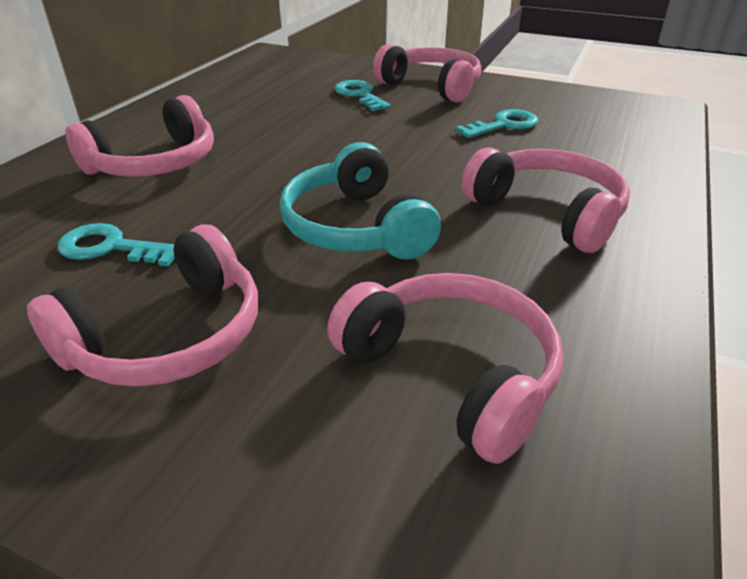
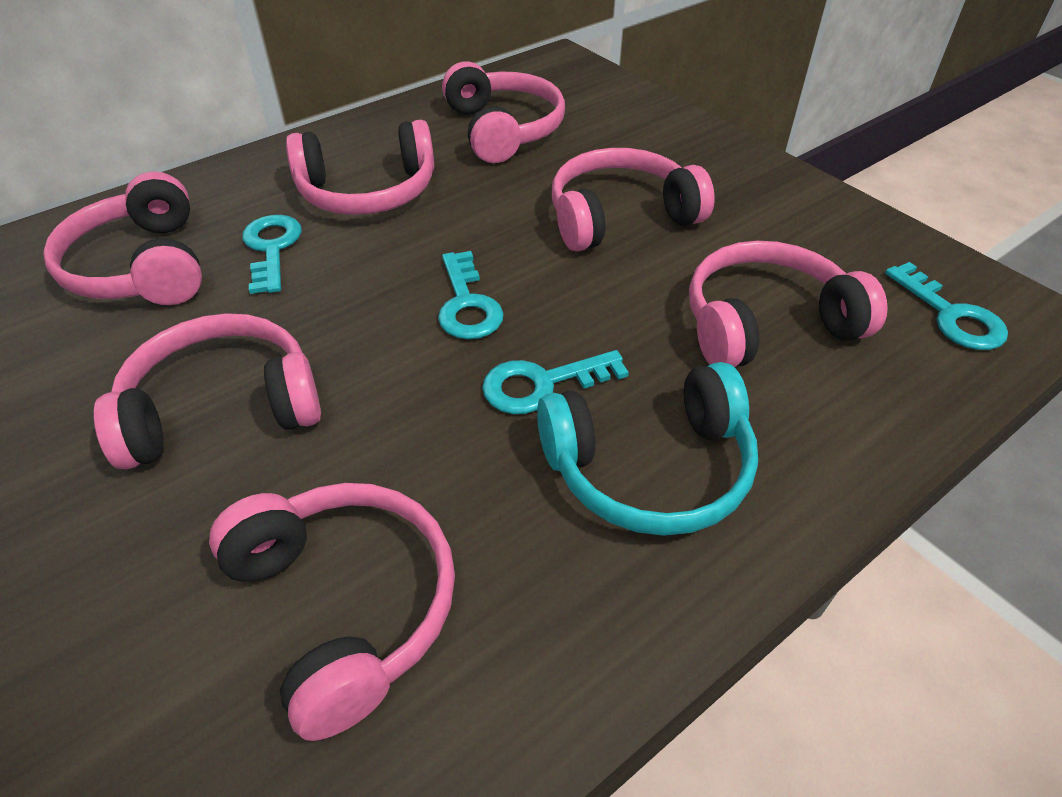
pink headphones: [27,225,258,387] [65,95,214,177] [327,273,563,464] [373,44,481,103] [462,147,630,253] = 5 -> [43,171,202,305] [94,313,321,469] [209,483,455,741] [286,120,434,215] [442,62,565,163] [552,148,715,252] [689,241,888,367] = 7
turquoise key: [57,223,175,266] [334,80,391,111] [455,109,538,138] = 3 -> [242,215,302,294] [438,251,504,339] [482,350,629,414] [885,262,1008,350] = 4

